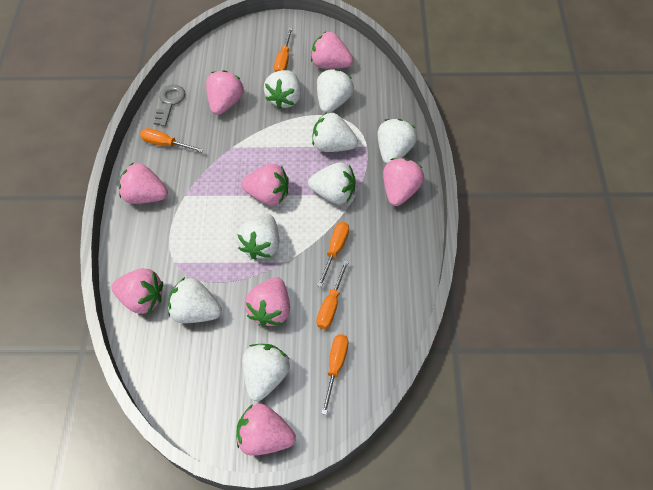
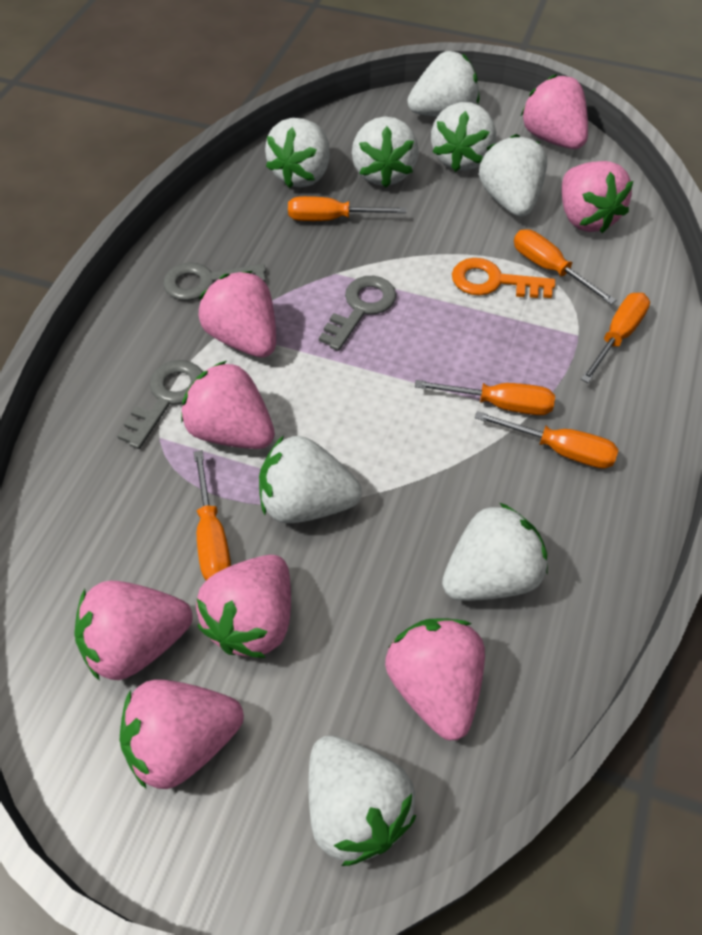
grey key: [154,85,185,126] = 1 -> [117,360,203,449] [163,262,266,301] [319,276,396,351] = 3
orange key: none = 0 -> [452,258,555,298] = 1
orange screwdriver: [140,128,204,152] [274,28,293,72] [316,260,349,329] [317,222,349,287] [321,334,348,415] = 5 -> [193,450,231,581] [288,196,406,221] [415,380,555,415] [475,411,618,469] [514,229,616,304] [581,293,650,383] = 6

